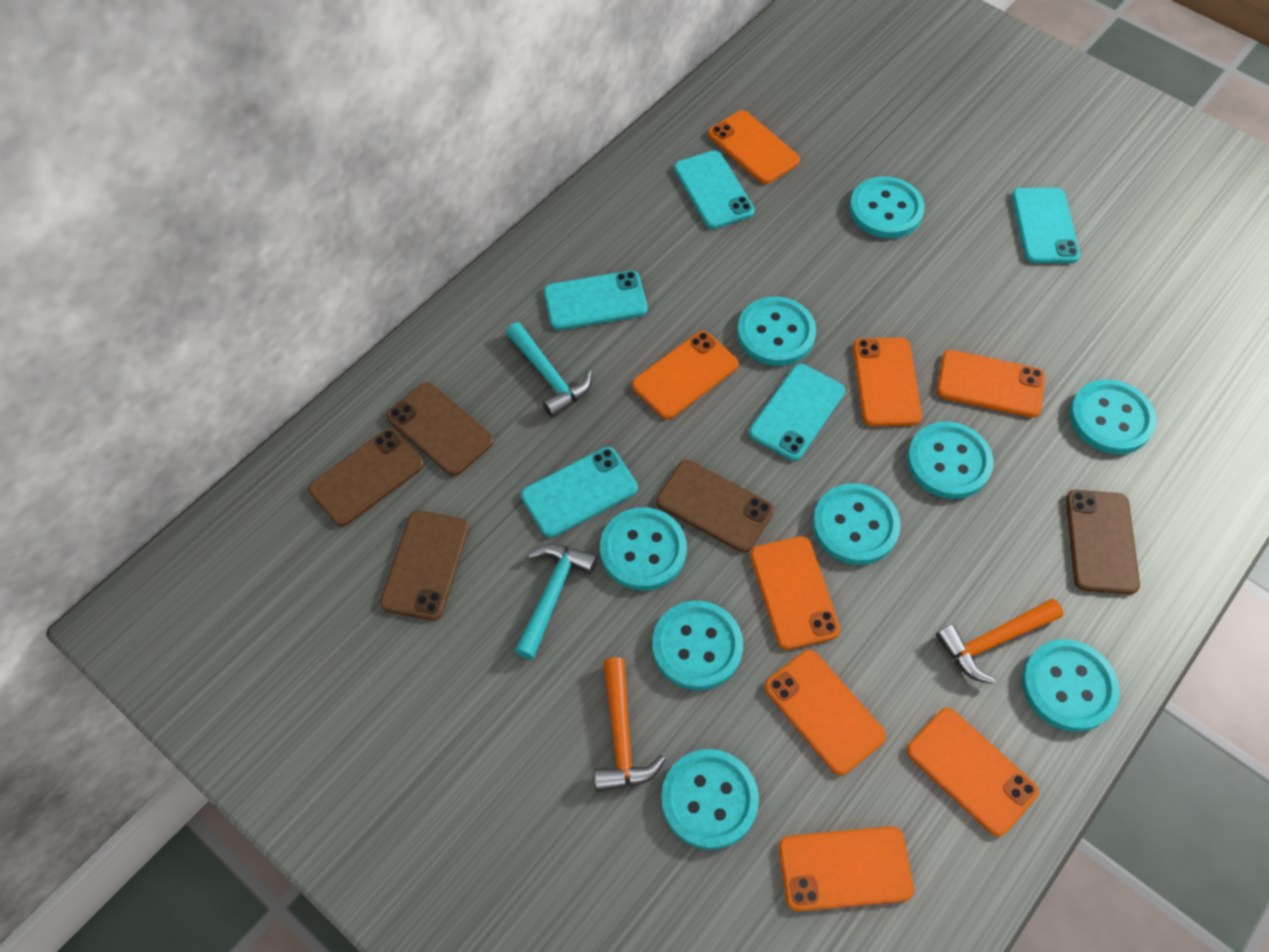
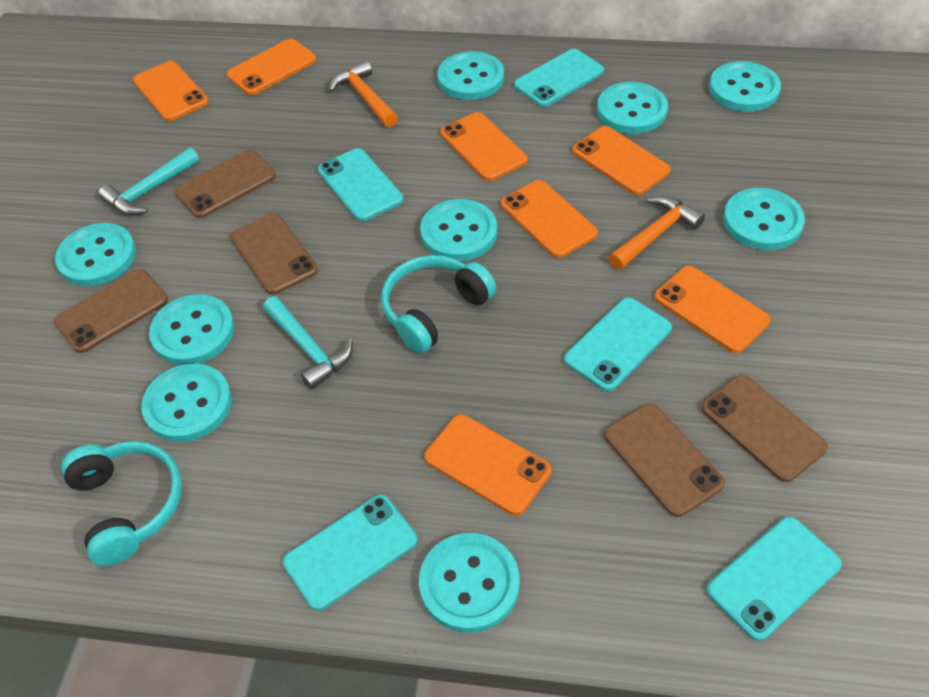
orange phone: [632,331,739,419] [708,110,800,184] [750,536,840,650] [764,650,886,775] [779,826,914,911] [853,338,922,426] [906,708,1039,836] [937,350,1045,418] = 8 -> [133,61,209,121] [227,39,316,95] [424,415,551,515] [440,112,527,181] [501,180,598,258] [572,126,671,195] [655,266,771,353] = 7
turquoise headphones: none = 0 -> [61,441,182,566] [381,255,496,354] = 2

